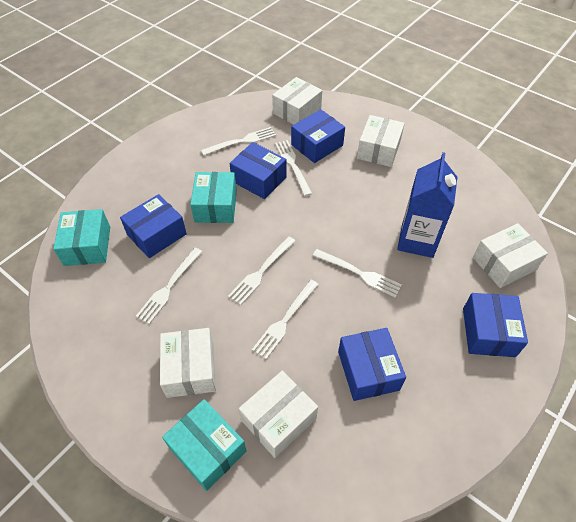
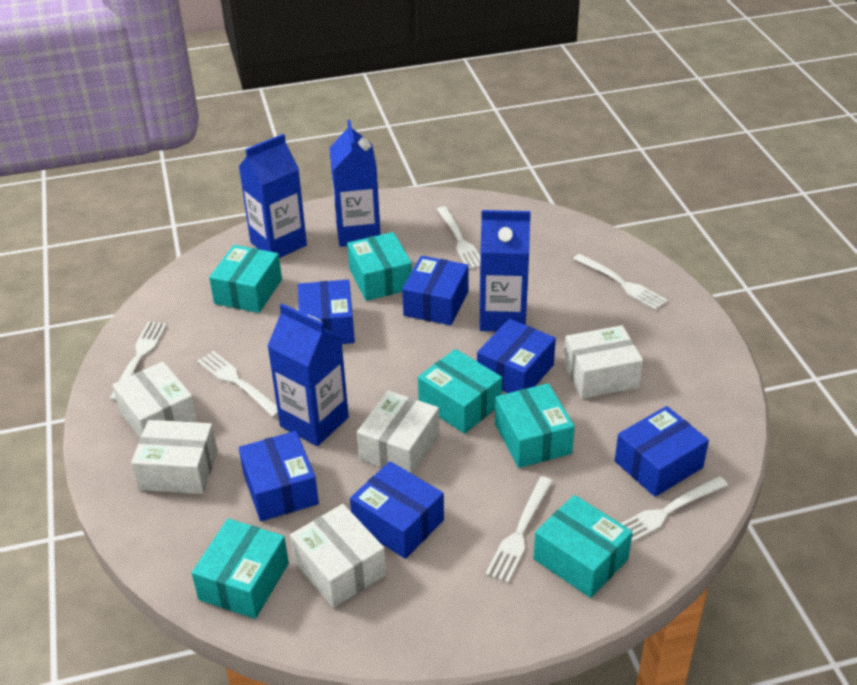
blue box: [120,194,187,258] [229,142,286,199] [291,109,345,163] [338,328,406,401] [463,293,528,357] = 5 -> [239,431,319,521] [298,280,355,344] [350,461,444,559] [402,256,469,325] [477,319,556,393] [615,406,709,497] = 6
blue carton: [397,152,457,258] = 1 -> [238,134,307,258] [267,303,349,446] [330,120,381,247] [480,210,531,331] = 4
turquoise box: [53,209,110,266] [162,399,246,491] [190,172,237,223] = 3 -> [191,519,289,619] [209,245,282,313] [347,232,412,301] [418,349,502,434] [495,383,575,468] [533,495,633,598] = 6

